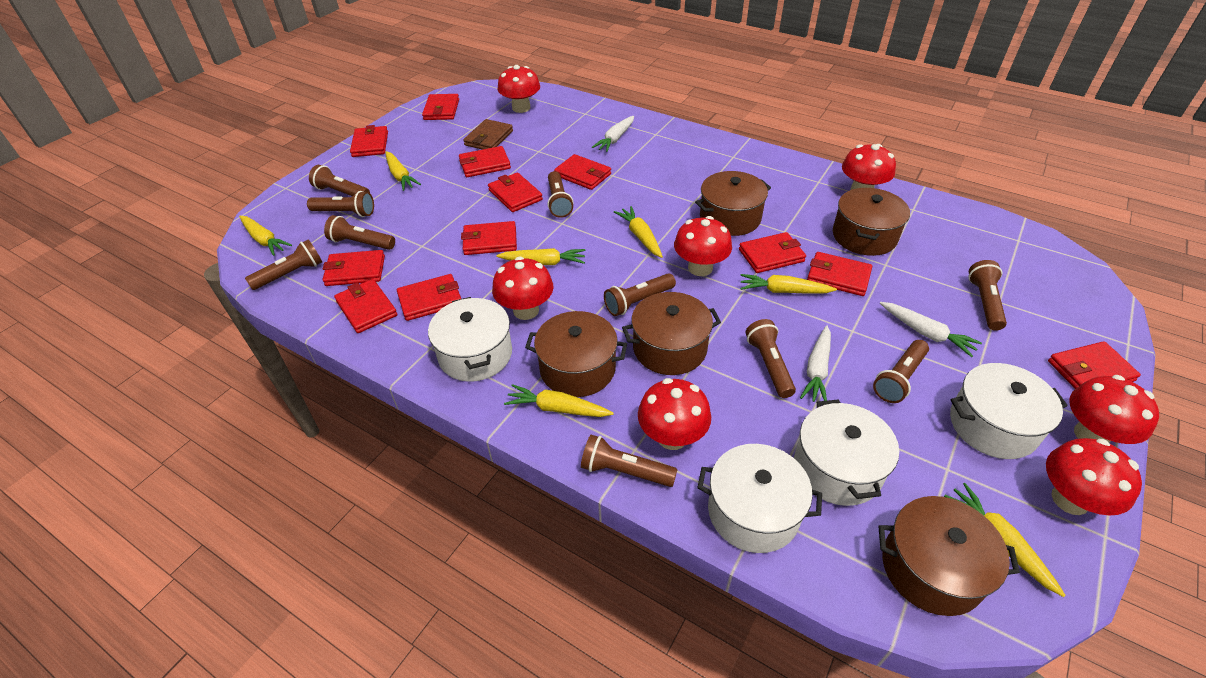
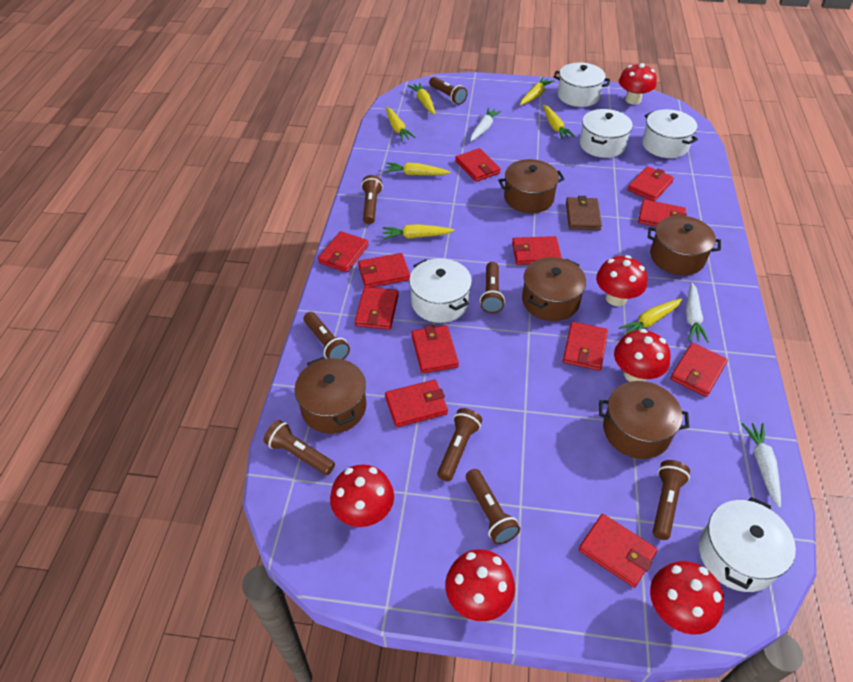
brown flashlight: [245,239,322,290] [307,191,374,217] [309,165,370,196] [324,215,395,250] [548,171,573,218] [581,435,678,487] [604,273,676,316] [746,319,796,398] [873,340,929,403] [968,260,1007,331] = 10 -> [264,420,335,475] [304,312,350,359] [361,175,383,224] [429,77,467,105] [437,408,482,481] [466,469,520,544] [480,262,505,313] [653,460,690,540] = 8
red mushroom: [492,257,554,320] [498,65,540,113] [638,378,711,450] [674,216,732,276] [842,144,896,190] [1046,438,1142,516] [1069,375,1159,444] = 7 -> [330,465,394,527] [445,549,515,621] [596,255,647,306] [614,329,670,382] [619,63,657,105] [650,561,724,635] = 6
white pot: [428,297,512,382] [697,444,822,553] [794,399,899,506] [950,363,1068,459] = 4 -> [409,258,472,323] [554,63,610,107] [580,109,633,158] [642,109,698,158] [699,497,796,592] = 5

